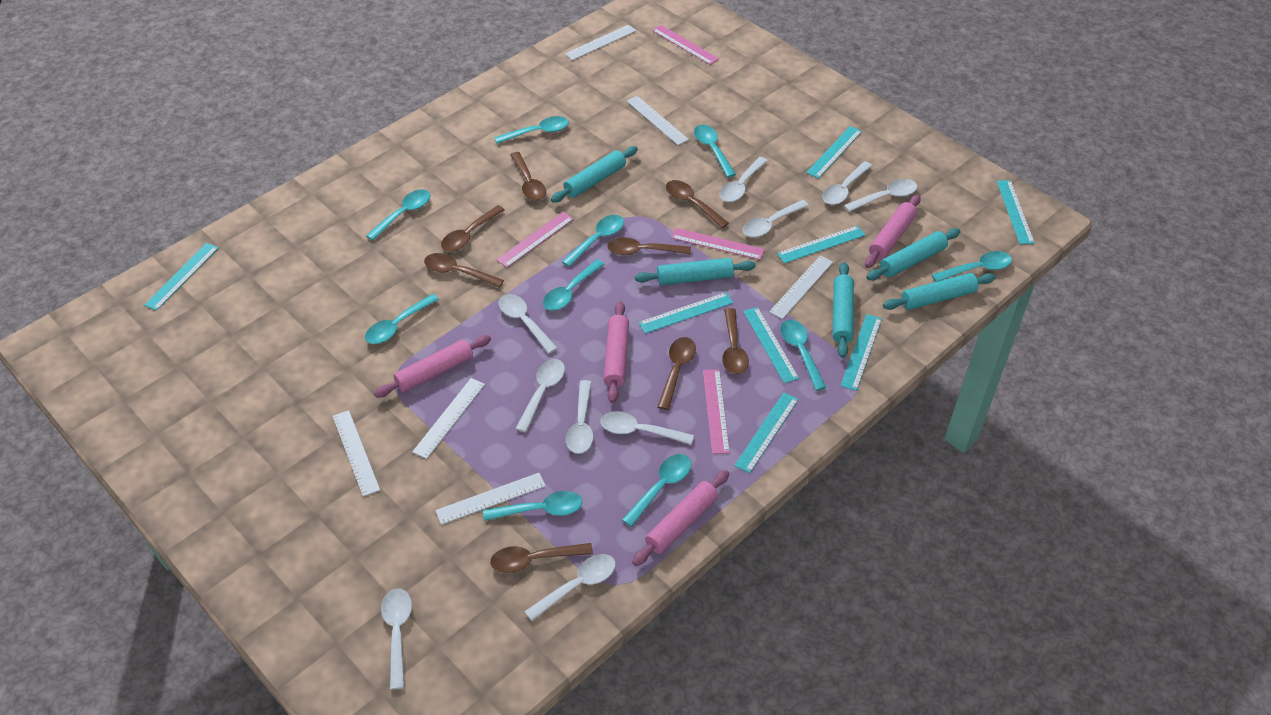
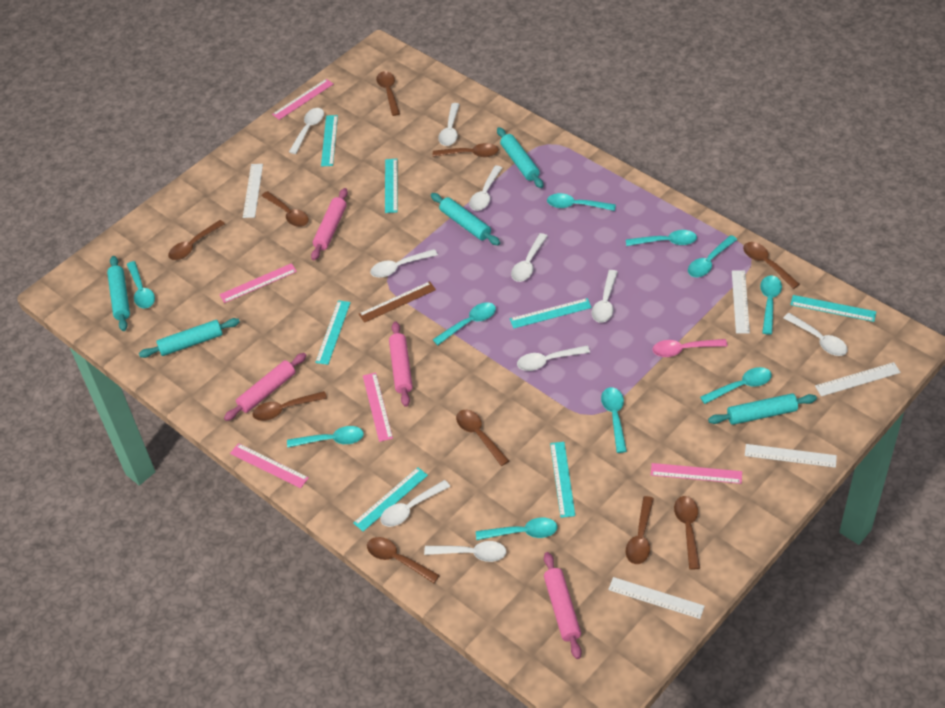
brown ruler: none = 0 -> [359,281,436,323] = 1
brown spoon: [424,253,504,288] [441,205,505,251] [490,543,593,573] [510,152,546,201] [607,237,691,255] [657,337,696,410] [666,180,729,228] [722,308,749,374] = 8 -> [168,220,225,260] [253,391,327,421] [262,191,309,227] [367,537,440,583] [376,71,400,116] [433,143,499,157] [456,410,509,466] [626,496,654,564] [674,496,700,570] [743,242,800,289] = 10
pink ruler: [497,212,573,268] [652,25,719,65] [671,228,765,260] [703,369,730,454] = 4 -> [219,263,297,303] [230,443,309,488] [272,79,333,120] [363,373,393,442] [651,463,742,484] = 5
pink spoon: none = 0 -> [653,339,727,357] = 1
turquoise ruler: [144,243,218,311] [638,292,733,334] [734,392,799,473] [743,307,799,383] [777,225,865,263] [806,126,862,179] [840,314,882,391] [996,180,1035,244] = 8 -> [315,300,351,365] [321,115,338,166] [353,467,428,532] [385,159,398,213] [510,298,592,329] [550,442,575,518] [790,295,876,322] = 7
white ruler: [332,410,380,497] [412,378,485,459] [435,473,546,525] [565,25,636,60] [627,96,689,145] [769,256,833,319] = 6 -> [243,164,263,218] [608,577,705,619] [732,270,750,334] [745,444,837,468] [815,362,901,396] = 5

